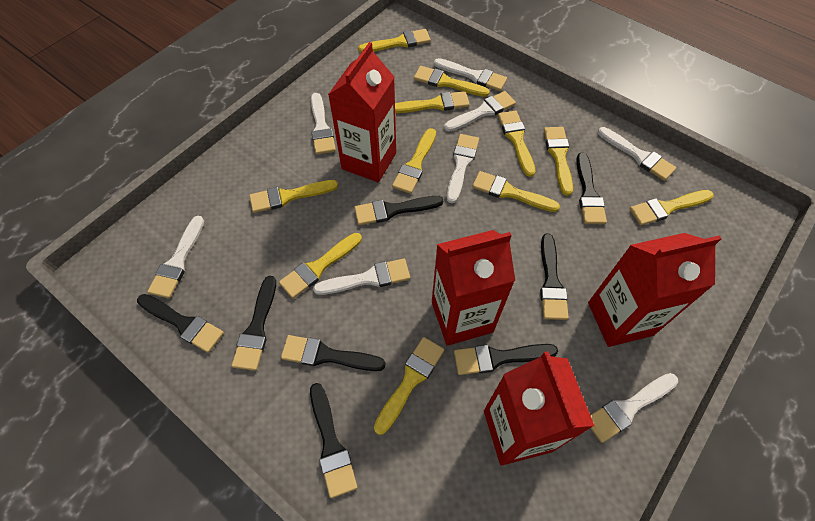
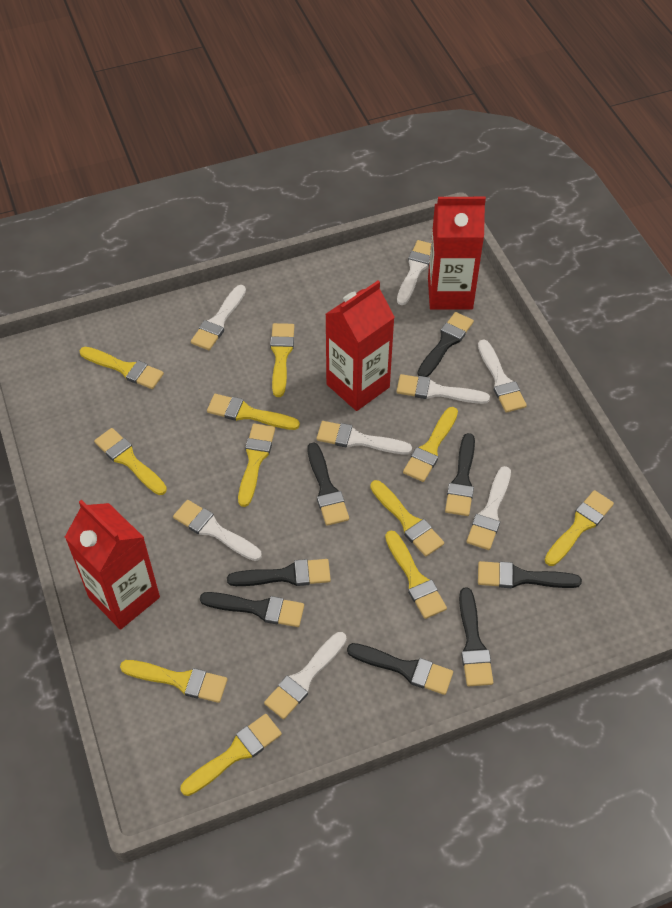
red carton: [328,42,396,182] [432,230,515,346] [484,351,595,466] [588,233,722,347] = 4 -> [65,500,160,630] [325,281,395,411] [428,197,486,310] = 3

